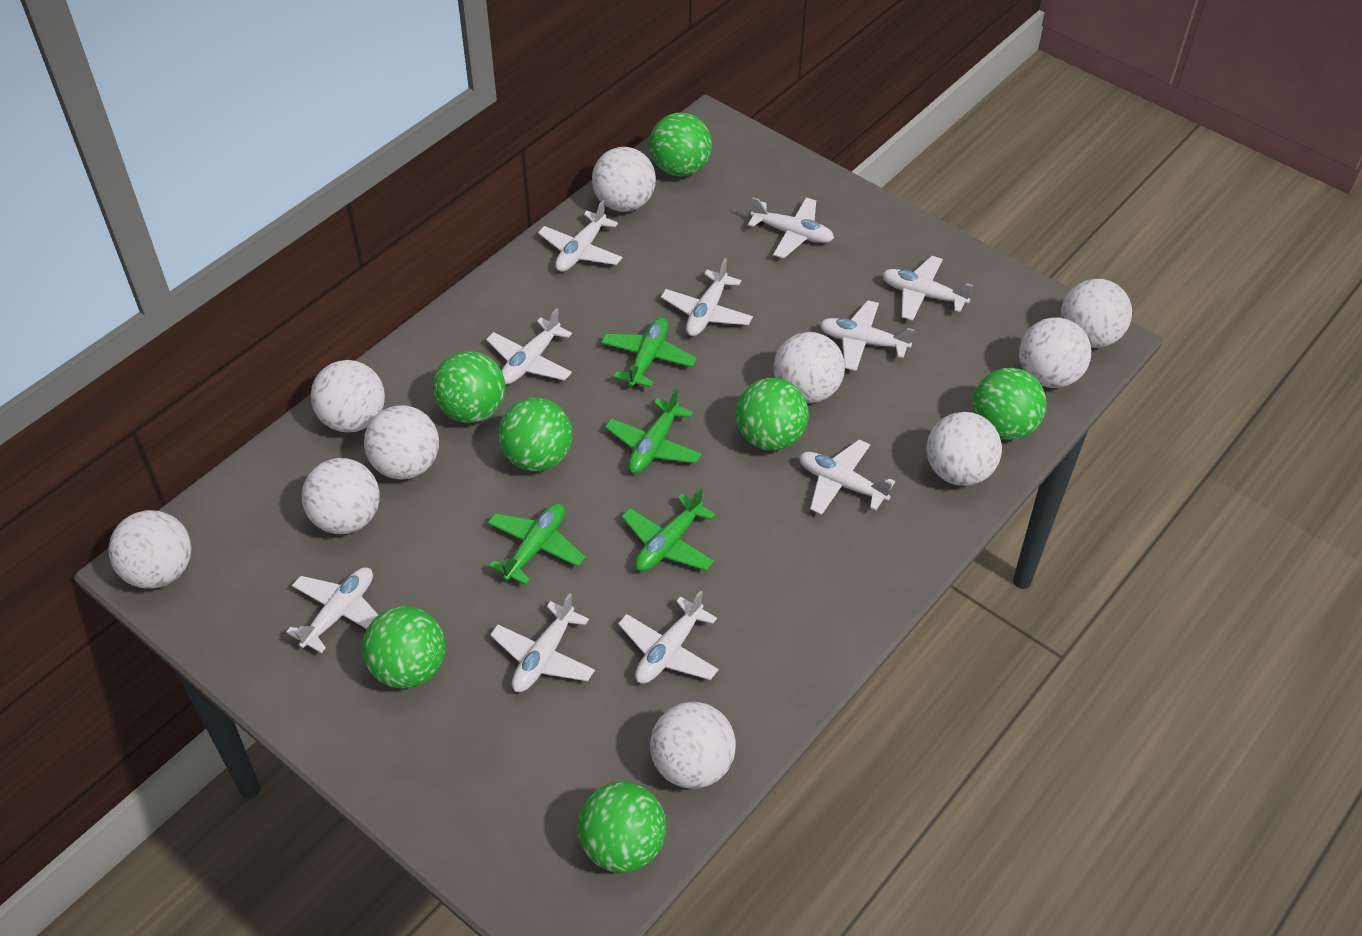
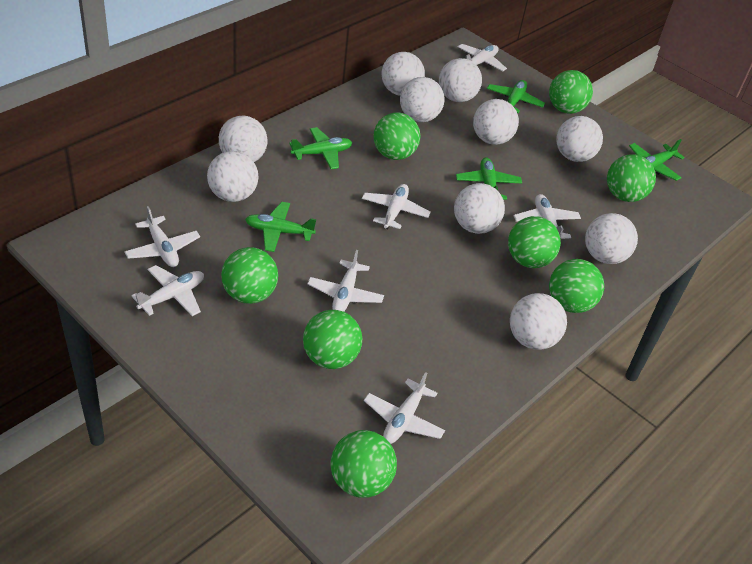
green ball: [362,606,446,689] [433,351,505,423] [498,398,572,471] [577,781,666,873] [649,112,712,177] [736,378,809,450] [972,368,1046,440] = 7 -> [221,247,278,304] [303,310,362,369] [330,430,397,498] [373,113,421,160] [508,216,561,268] [549,70,593,114] [549,259,604,313] [607,154,656,202] = 8
green plane: [488,503,585,585] [601,318,697,387] [605,388,702,473] [622,487,716,571] = 4 -> [245,202,316,252] [290,127,352,169] [456,157,522,200] [487,80,545,113] [629,139,685,181] = 5
white plane: [286,567,378,653] [486,308,572,385] [490,593,595,692] [538,200,622,272] [618,590,719,684] [661,258,753,336] [748,197,834,258] [799,439,895,515] [820,300,915,371] [882,256,973,321] = 10 -> [124,206,200,267] [131,265,204,316] [307,250,384,312] [362,184,431,229] [364,372,445,444] [458,44,507,72] [514,194,581,239] = 7

